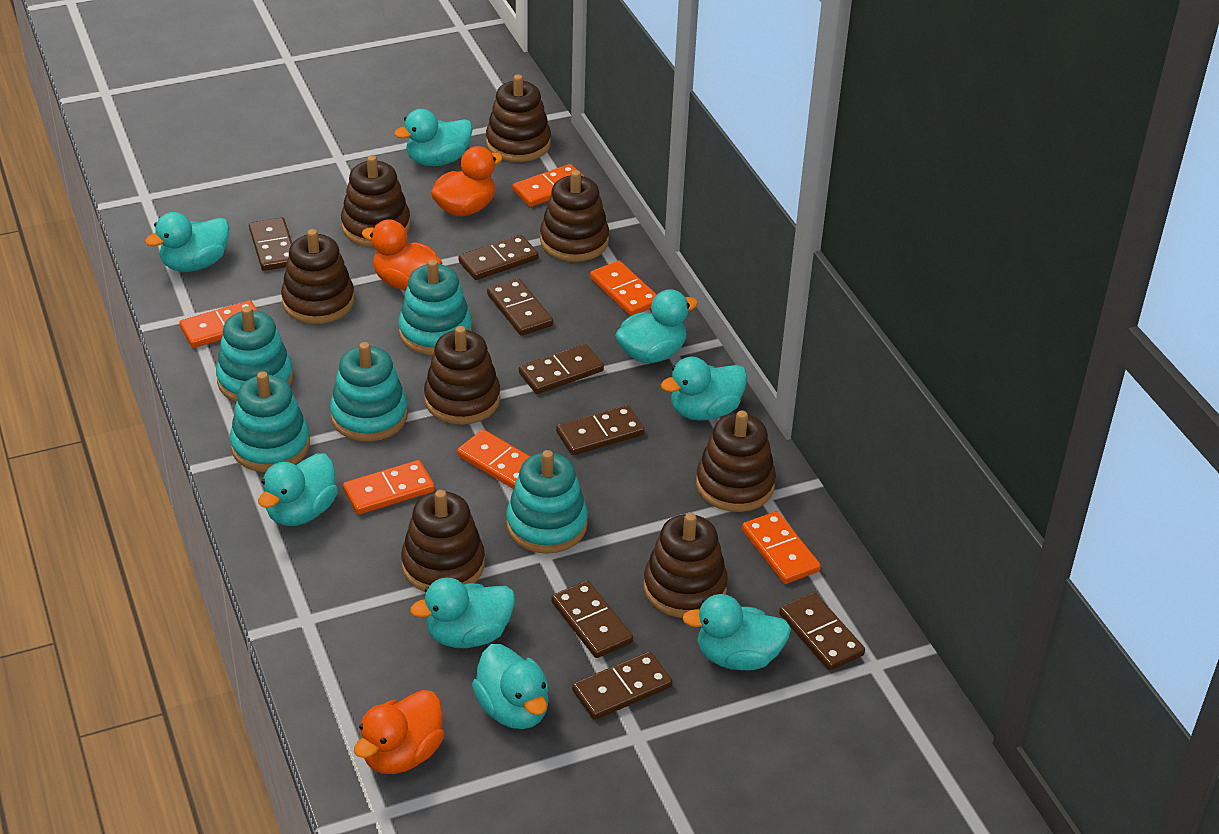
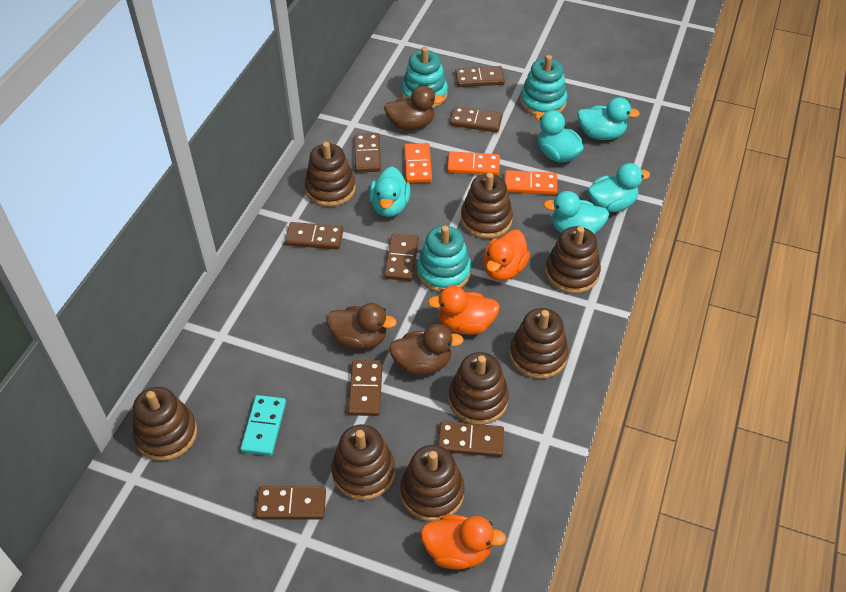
brown duck: none = 0 -> [326,303,397,349] [384,86,444,130] [389,324,464,376] = 3
orange domino: [179,300,258,348] [343,460,435,515] [457,429,530,489] [512,164,585,207] [590,261,657,316] [742,511,821,584] = 6 -> [404,143,432,183] [447,151,500,175] [505,170,557,195] = 3
turquoise domino: none = 0 -> [240,395,286,456] = 1
turquoise duck: [145,212,230,272] [258,453,338,526] [394,109,473,166] [410,578,515,648] [472,644,549,729] [615,289,698,363] [661,357,747,421] [682,594,791,670] = 8 -> [369,167,411,217] [535,110,584,163] [543,191,609,234] [577,97,640,140] [588,163,650,212] = 5
turquoise stacking toy: [216,306,293,402] [230,371,310,472] [330,342,408,442] [398,259,472,355] [506,450,588,554] = 5 -> [402,47,448,108] [417,226,471,292] [520,55,567,116] = 3

